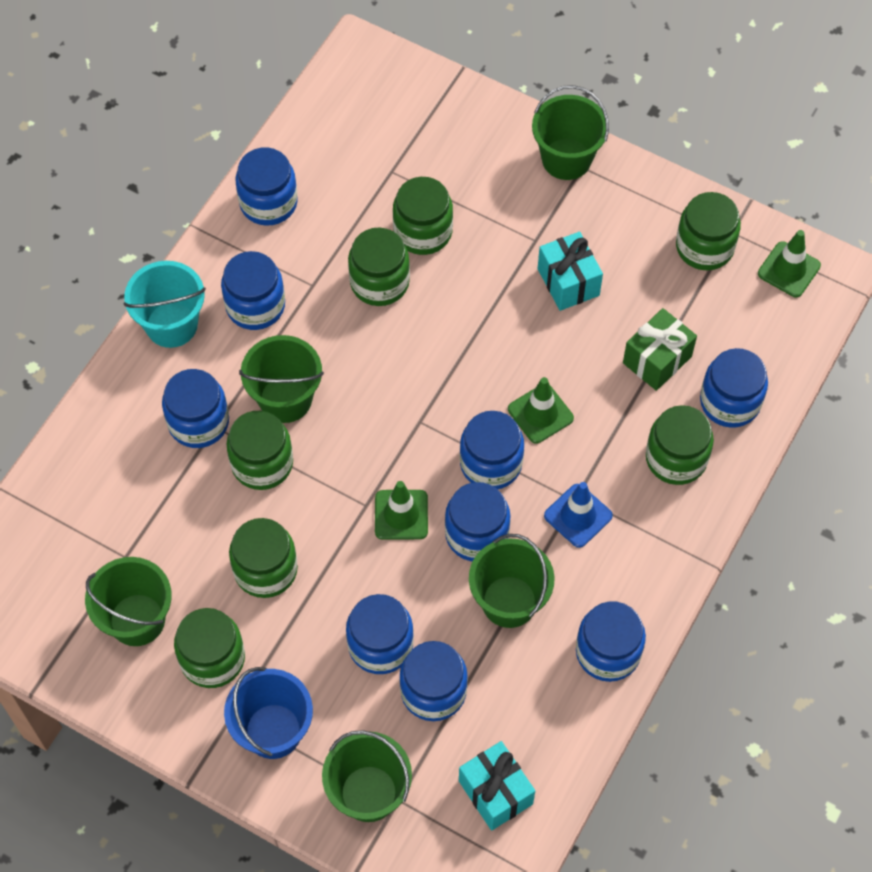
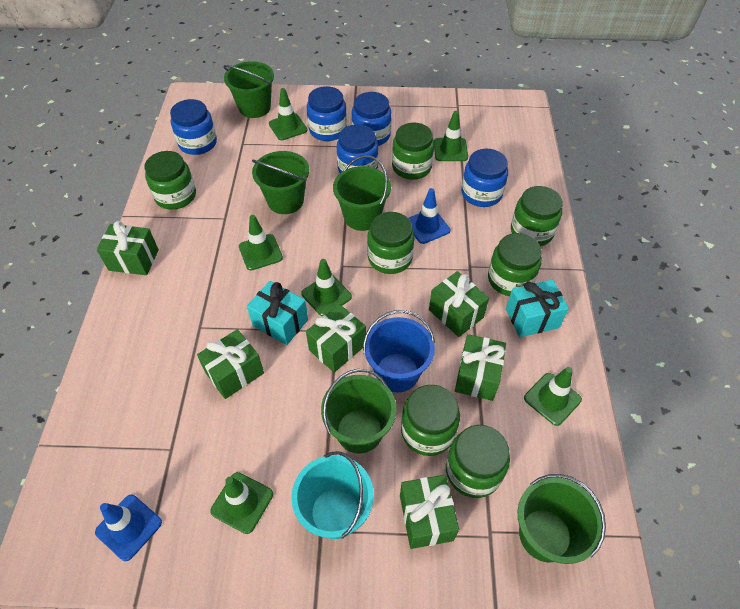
blue jar: [162,369,229,448] [221,251,285,330] [236,148,298,226] [346,594,414,674] [399,641,468,721] [445,482,510,561] [460,411,524,489] [576,601,646,682] [700,348,768,428] = 9 -> [170,99,217,155] [307,86,347,141] [337,124,378,173] [352,92,391,146] [461,149,508,207] = 5
blue traffic cone: [544,482,613,548] = 1 -> [95,495,162,561] [408,188,450,244] = 2
green gift: [623,308,697,391] = 1 -> [96,221,159,275] [197,329,264,399] [306,304,366,373] [400,475,459,549] [429,271,489,337] [455,334,506,401] = 6
green traffic cone: [375,481,428,540] [508,377,574,444] [758,230,821,297] = 3 -> [210,472,273,534] [239,215,283,270] [269,88,307,140] [301,259,352,316] [434,111,468,161] [524,367,582,426] = 6

